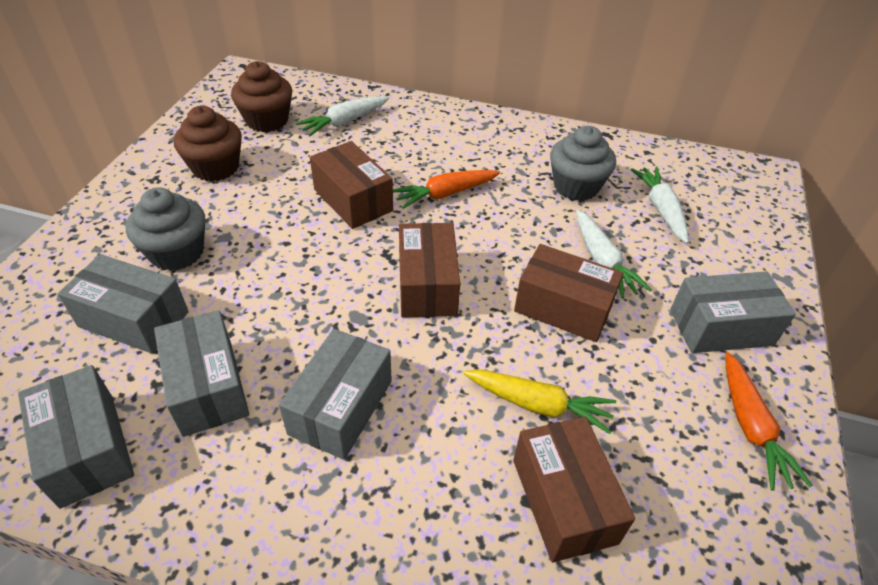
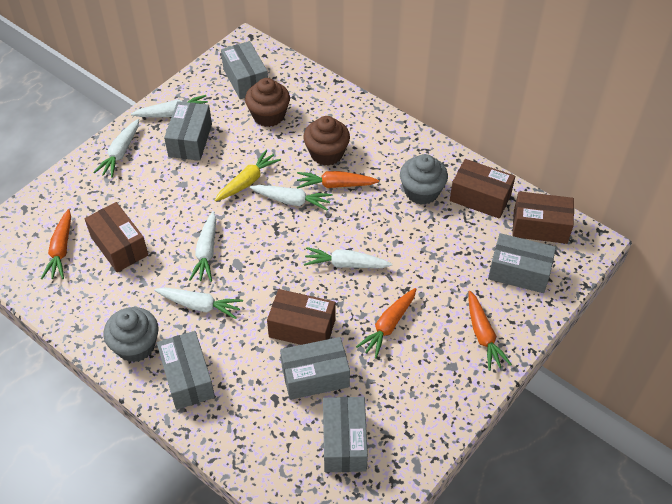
grey box: [18,365,134,509] [58,254,189,354] [154,310,249,437] [279,329,392,460] [670,271,796,353] = 5 -> [157,331,215,410] [164,101,212,161] [221,41,268,99] [280,337,350,400] [323,397,368,472] [488,233,556,293] = 6
orange carrot: [393,170,500,209] [725,352,813,491] = 2 -> [41,209,71,279] [297,171,379,189] [356,288,416,359] [468,291,512,371] = 4
white carrot: [296,96,389,136] [576,210,652,298] [631,166,689,243] = 3 -> [93,119,139,178] [131,95,208,118] [154,287,243,319] [189,211,216,282] [250,185,332,211] [304,247,392,268] = 6

